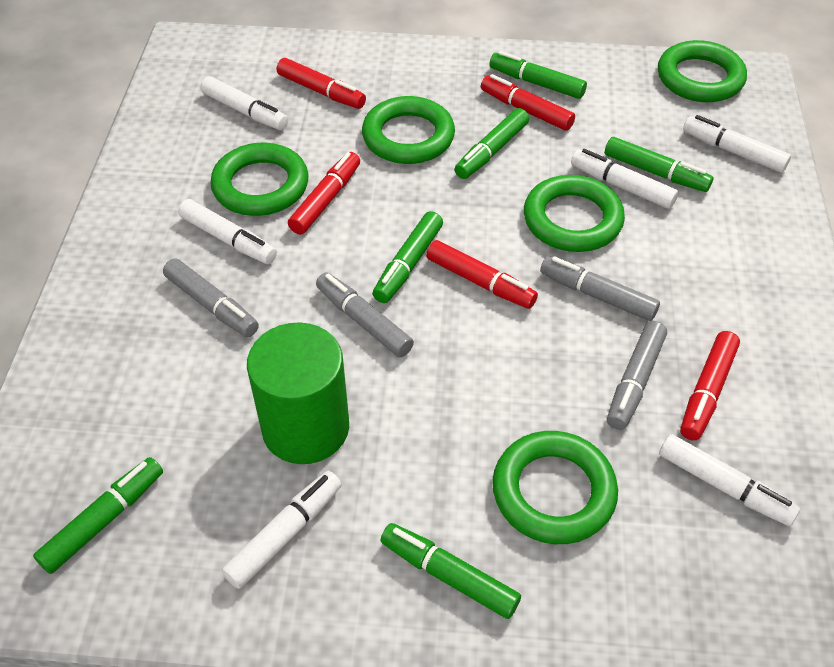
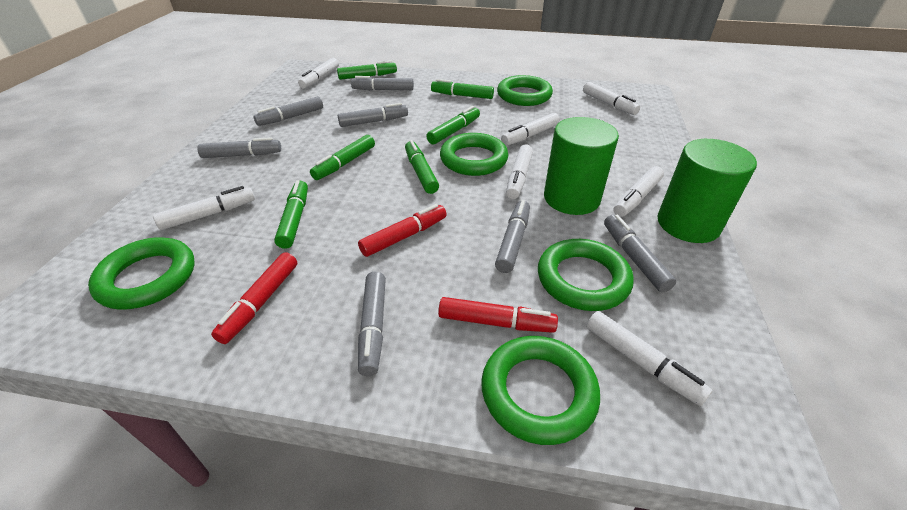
green cylinder: [247,322,349,464] = 1 -> [544,117,619,215] [658,139,757,243] = 2
grey marker: [163,258,259,337] [316,272,414,357] [540,256,660,321] [607,321,667,430] = 4 -> [197,137,281,158] [254,96,323,126] [338,103,408,127] [351,76,414,91] [358,271,386,376] [495,200,530,273] [604,215,676,292] = 7
red marker: [277,58,366,109] [288,152,360,235] [426,240,538,309] [481,74,575,131] [680,331,740,440] = 5 -> [211,252,297,344] [358,204,447,257] [438,297,558,333] = 3
white marker: [178,199,277,264] [200,76,288,130] [222,471,341,589] [571,149,678,209] [659,434,800,526] [683,115,791,173] = 6 -> [153,186,255,230] [298,58,339,89] [501,113,560,146] [506,145,533,199] [583,82,640,115] [586,311,712,406] [613,166,664,217] = 7

